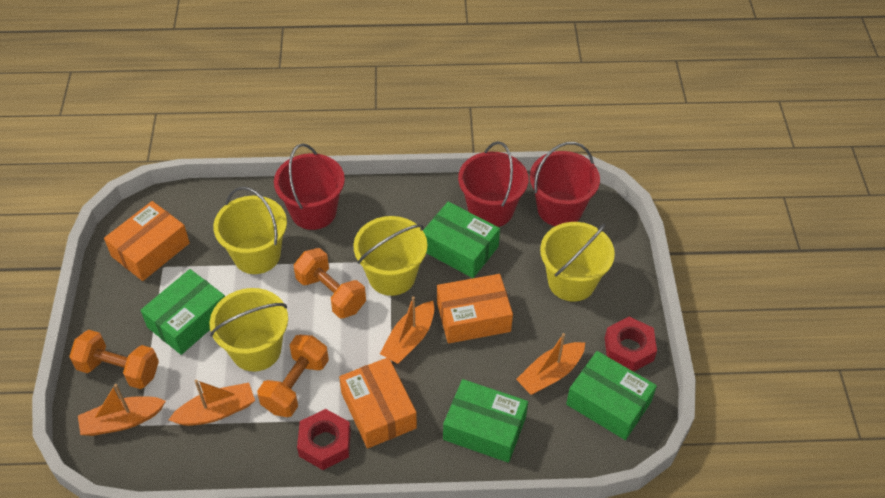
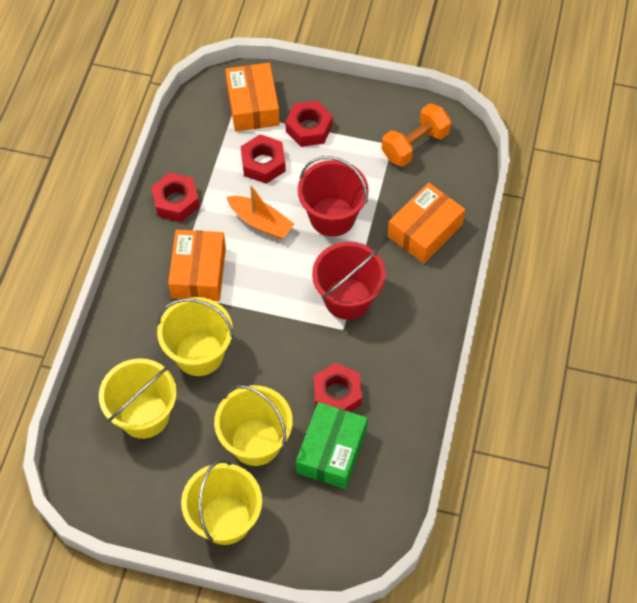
green box: [141,269,225,355] [423,202,500,278] [443,379,528,463] [566,351,657,440] = 4 -> [296,402,368,489] = 1
orange boat: [78,384,166,436] [169,380,255,426] [380,296,434,364] [516,333,585,395] = 4 -> [227,185,294,239] = 1
orange dumbbell: [69,330,159,389] [257,334,329,417] [294,248,366,319] = 3 -> [382,103,451,167] = 1
red bucket: [274,143,345,230] [458,141,528,227] [530,142,600,226] = 3 -> [298,156,369,237] [312,242,386,320] = 2
red nut: [297,409,351,470] [605,317,657,372] = 2 -> [151,173,200,222] [241,134,286,184] [285,100,333,147] [313,363,362,412] = 4

